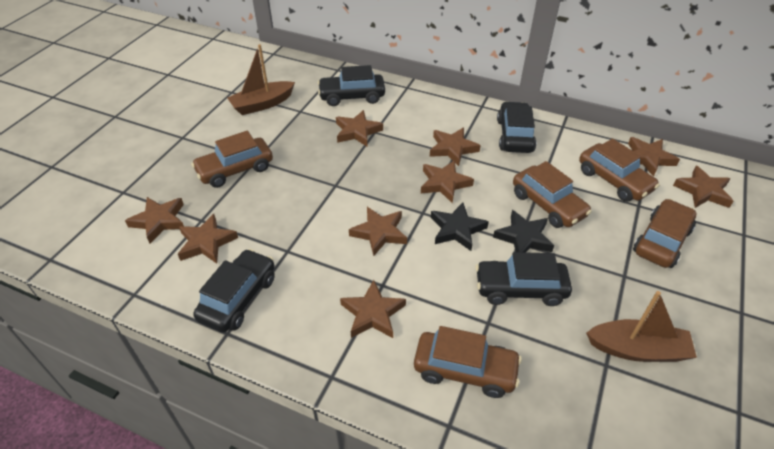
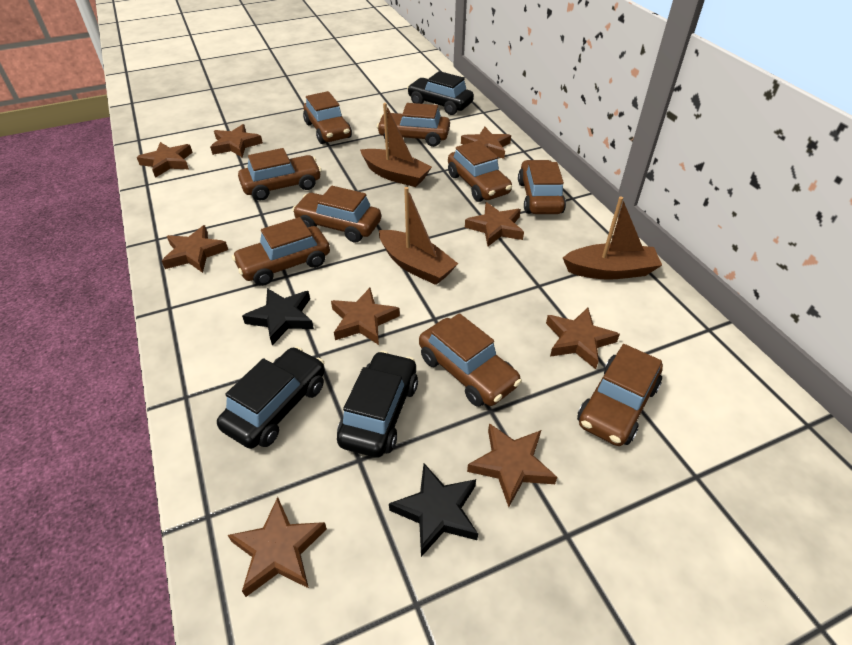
black car: [193,249,275,333] [318,65,385,106] [476,252,572,306] [497,101,536,153] = 4 -> [217,347,325,449] [337,351,418,458] [407,71,474,115] = 3
brown boat: [227,44,295,115] [586,291,697,362] = 2 -> [360,103,432,187] [379,187,458,285] [563,197,662,280] = 3
brown car: [191,131,273,188] [414,326,522,398] [513,161,592,228] [579,138,660,202] [633,199,696,268] = 5 -> [232,217,330,286] [238,148,322,201] [292,186,381,243] [303,91,352,144] [377,103,450,147] [419,313,522,407] [448,141,512,202] [518,160,566,214] [577,344,663,446] = 9

